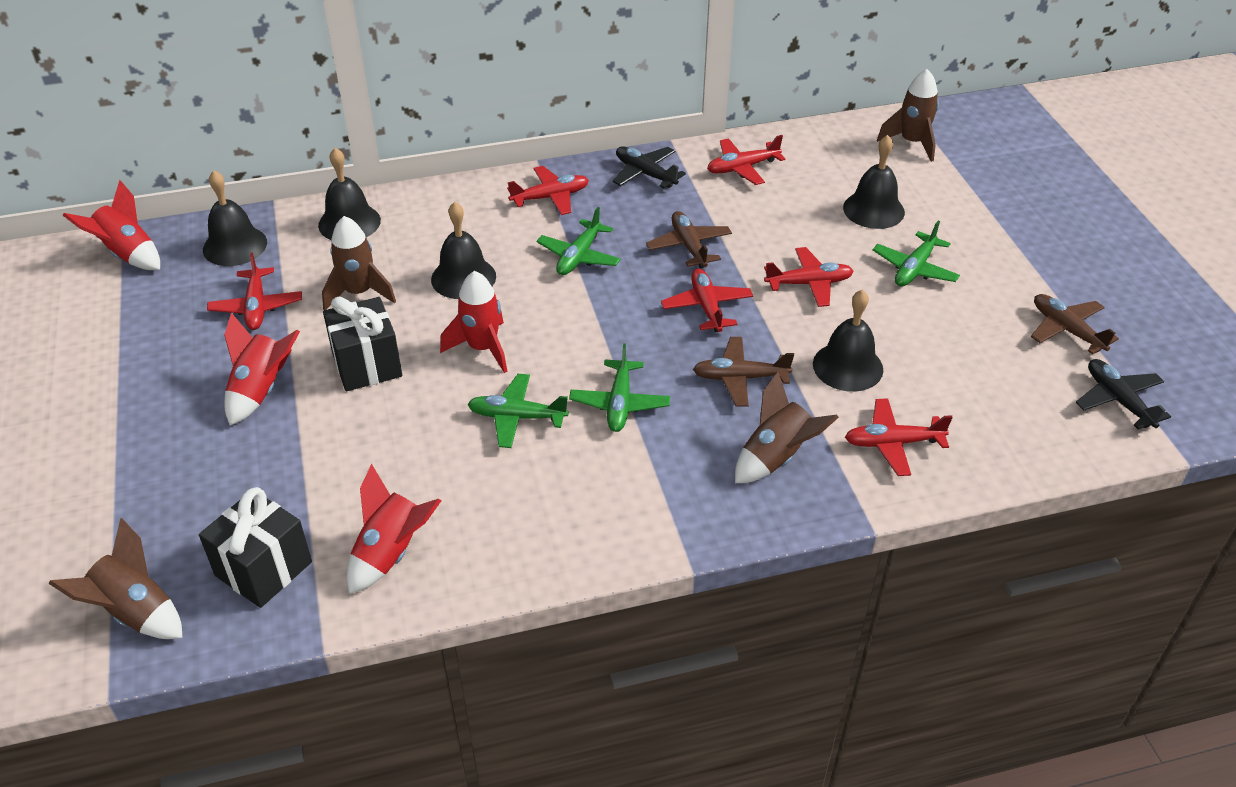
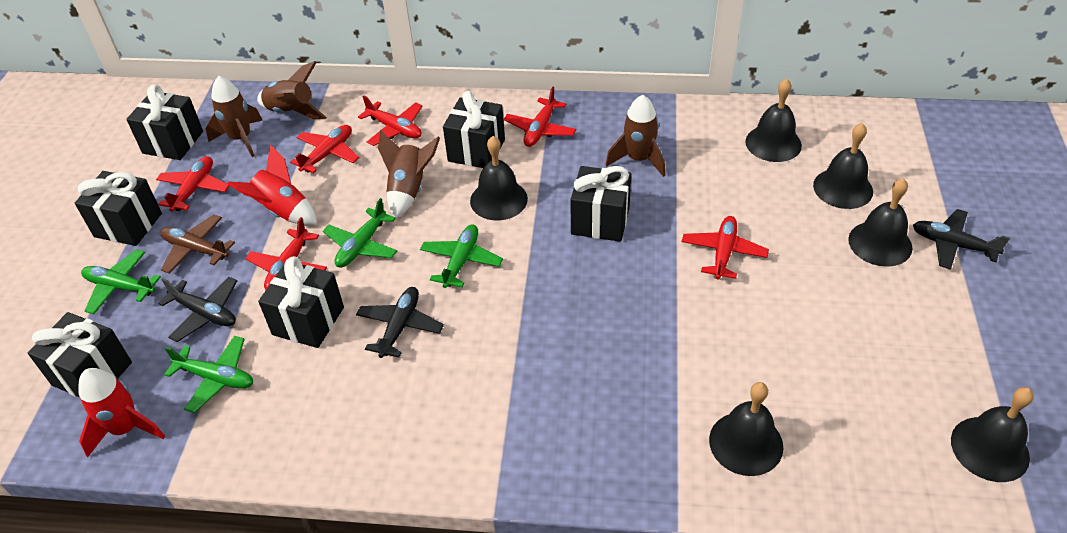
black bell: [203,170,267,266] [318,148,381,240] [431,202,496,299] [813,290,883,392] [843,135,905,229] = 5 -> [470,136,528,221] [709,382,784,476] [745,78,802,162] [813,123,873,209] [848,178,912,267] [951,387,1034,482] = 6
black gift: [199,487,312,608] [323,297,402,391] = 2 -> [28,312,132,398] [75,171,162,246] [126,84,203,160] [258,256,344,348] [443,91,505,168] [570,166,631,242] = 6
black plane: [613,146,686,188] [1076,359,1171,430] = 2 -> [158,277,237,342] [356,287,444,358] [913,209,1010,270] = 3
brown plane: [646,211,732,268] [693,337,794,407] [1031,294,1119,354] = 3 -> [161,214,235,274] = 1
red rocket: [63,180,160,270] [224,313,300,425] [347,464,441,594] [440,271,507,373] = 4 -> [79,368,165,457] [227,145,317,225] = 2

